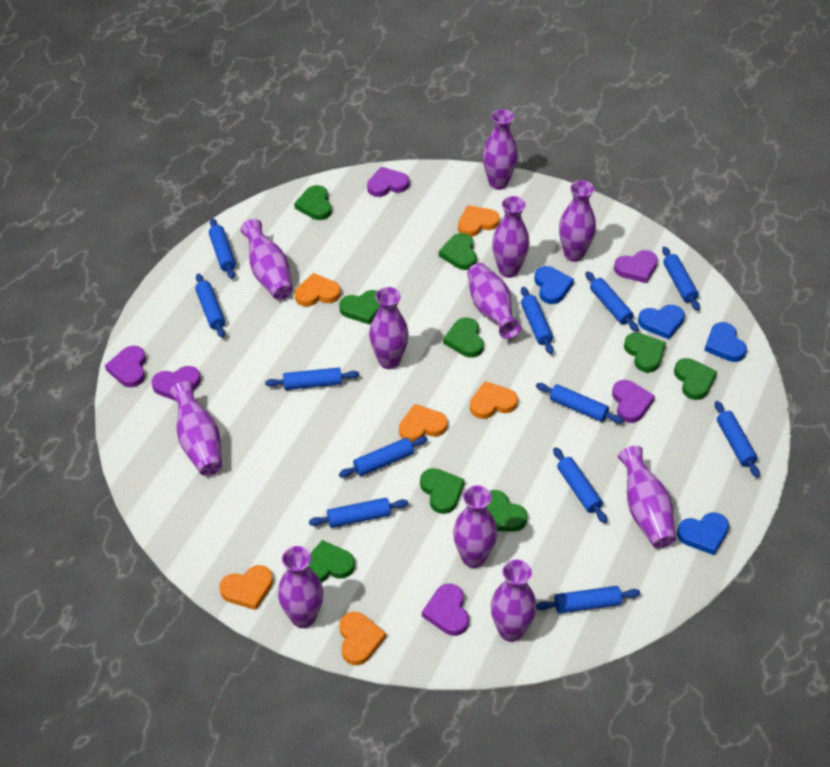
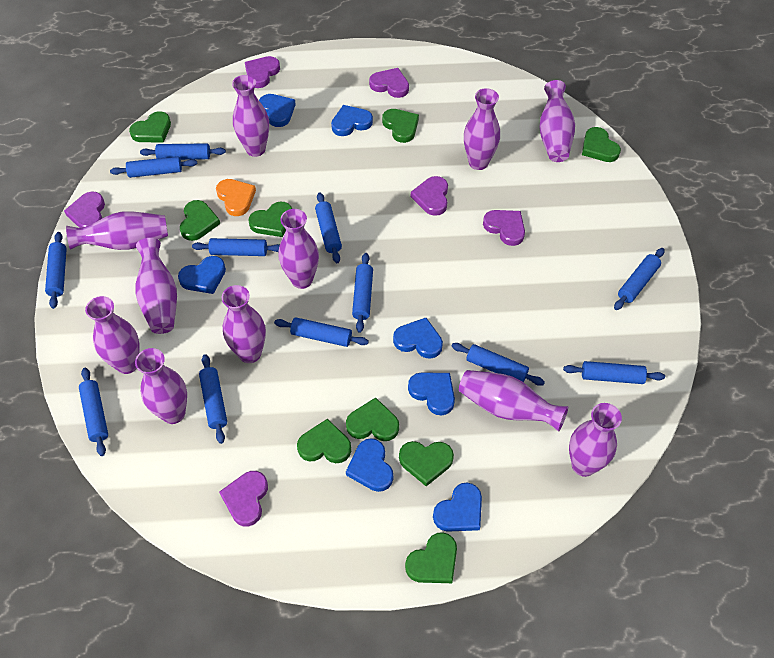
blue heart: [534,266,574,304] [638,305,685,339] [677,512,729,555] [704,322,747,362] = 4 -> [178,256,226,294] [259,94,296,127] [331,105,373,136] [346,438,393,492] [393,318,443,359] [408,372,455,415] [433,483,482,532] = 7
orange heart: [219,565,273,610] [295,273,341,307] [339,612,386,665] [399,404,448,442] [458,205,500,237] [470,381,518,419] = 6 -> [216,179,256,216] = 1

